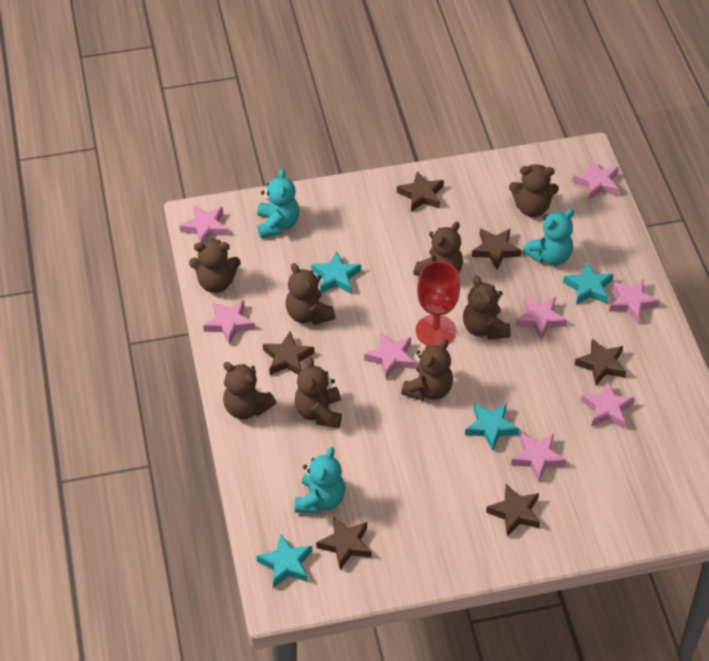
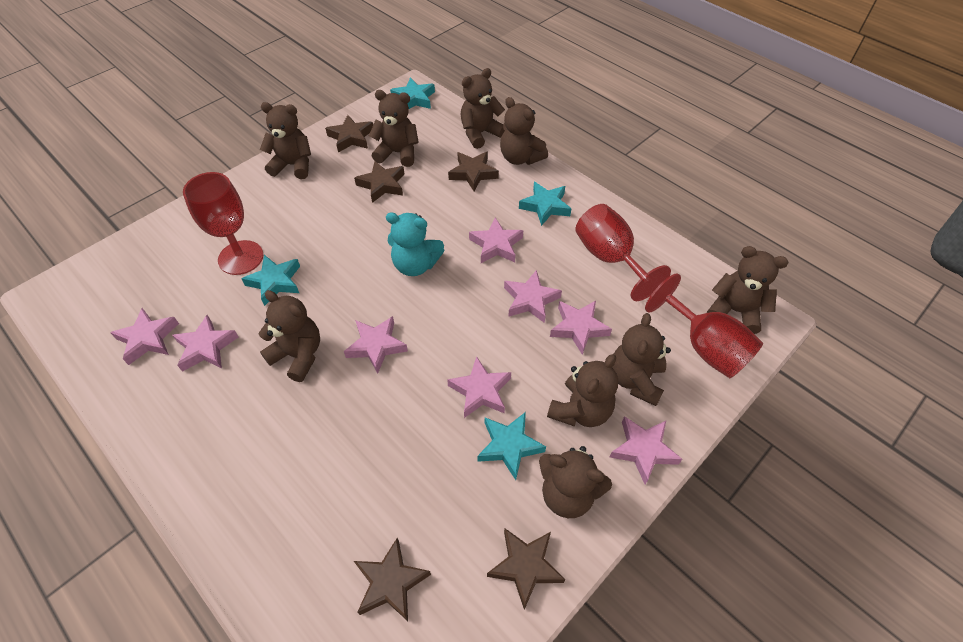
brown star: [263,331,314,375] [316,517,372,570] [397,171,444,212] [472,229,522,270] [486,484,540,537] [575,338,627,385] = 6 -> [325,115,373,153] [354,161,404,203] [354,538,431,621] [448,152,499,191] [487,528,566,610] = 5
brown teddy bear: [189,239,241,293] [223,362,276,419] [286,263,335,325] [295,357,342,428] [401,339,453,401] [413,222,463,276] [463,275,511,339] [509,164,559,217] = 8 -> [259,290,320,382] [260,102,311,179] [369,90,419,167] [460,68,505,149] [500,97,548,165] [539,446,612,518] [547,354,618,427] [612,313,671,406] [707,246,788,334] = 9
red goblet: [416,261,460,346] = 1 -> [183,172,263,275] [575,204,671,301] [645,273,763,378] = 3
turquoise teddy bear: [257,168,299,238] [295,447,345,513] [523,209,574,265] = 3 -> [386,212,444,276] = 1

